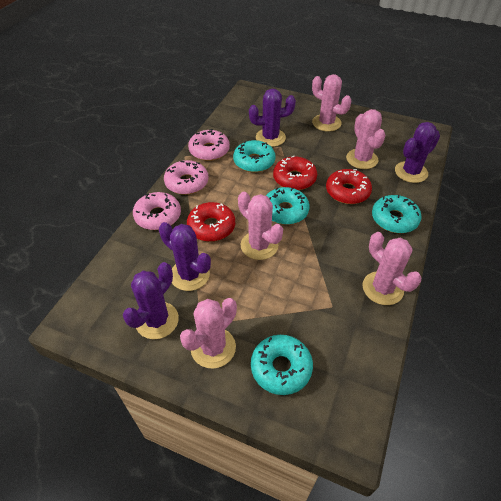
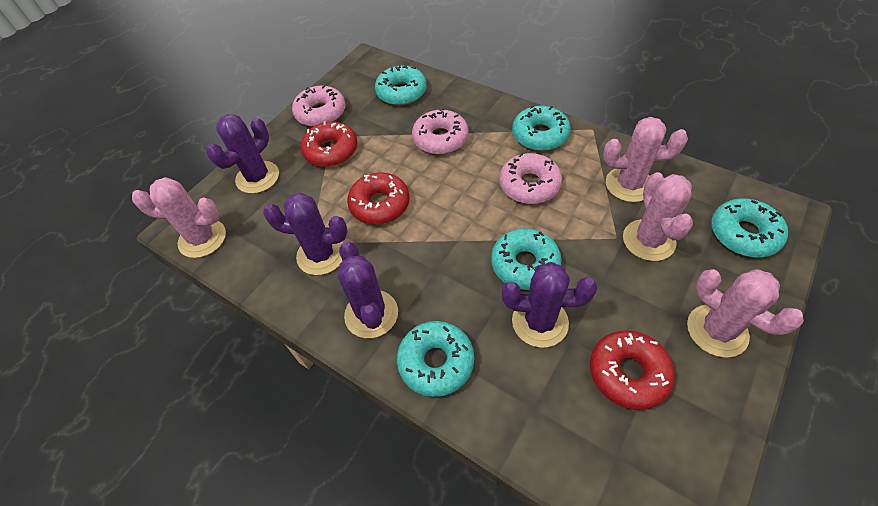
pink cactus: [180,298,237,369] [238,192,283,260] [312,74,351,132] [346,109,385,169] [362,232,421,305] = 5 -> [132,177,226,258] [603,117,688,202] [623,172,693,261] [687,269,804,358] = 4
turquoise donut: [233,140,276,172] [251,335,313,395] [266,187,310,225] [372,195,422,233] = 4 -> [375,65,427,105] [397,321,474,397] [491,228,562,290] [512,105,571,151] [711,198,788,258] = 5

